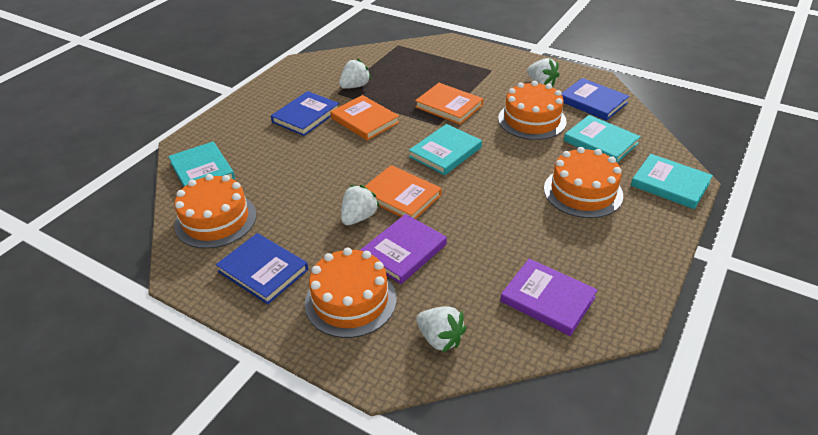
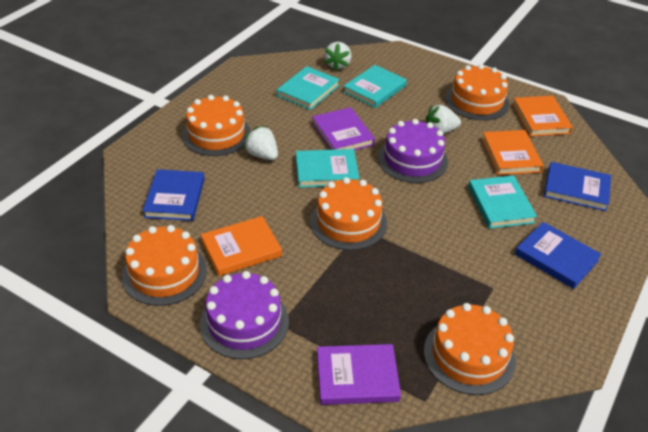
orange cake: [174,174,256,249] [305,248,396,338] [498,81,567,140] [544,147,623,218] = 4 -> [122,225,207,306] [182,95,251,156] [310,177,387,250] [424,303,516,395] [445,64,509,120] = 5
purple cake: none = 0 -> [200,271,289,359] [378,119,448,183] = 2
white strawberry: [339,58,371,89] [341,185,380,225] [416,306,466,353] [527,58,559,87] = 4 -> [243,126,278,160] [324,42,351,71] [426,105,461,134] = 3

